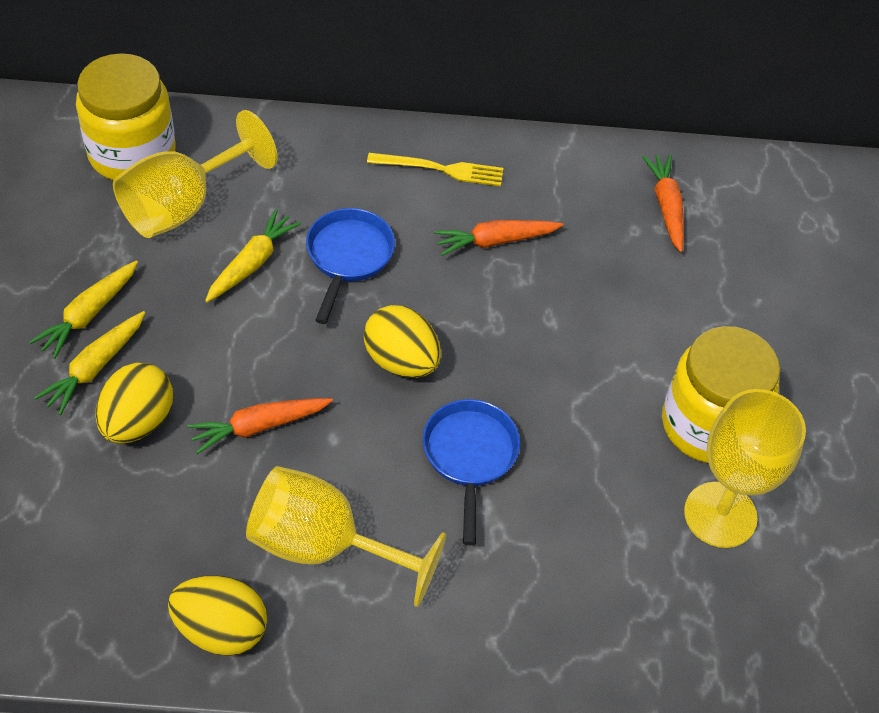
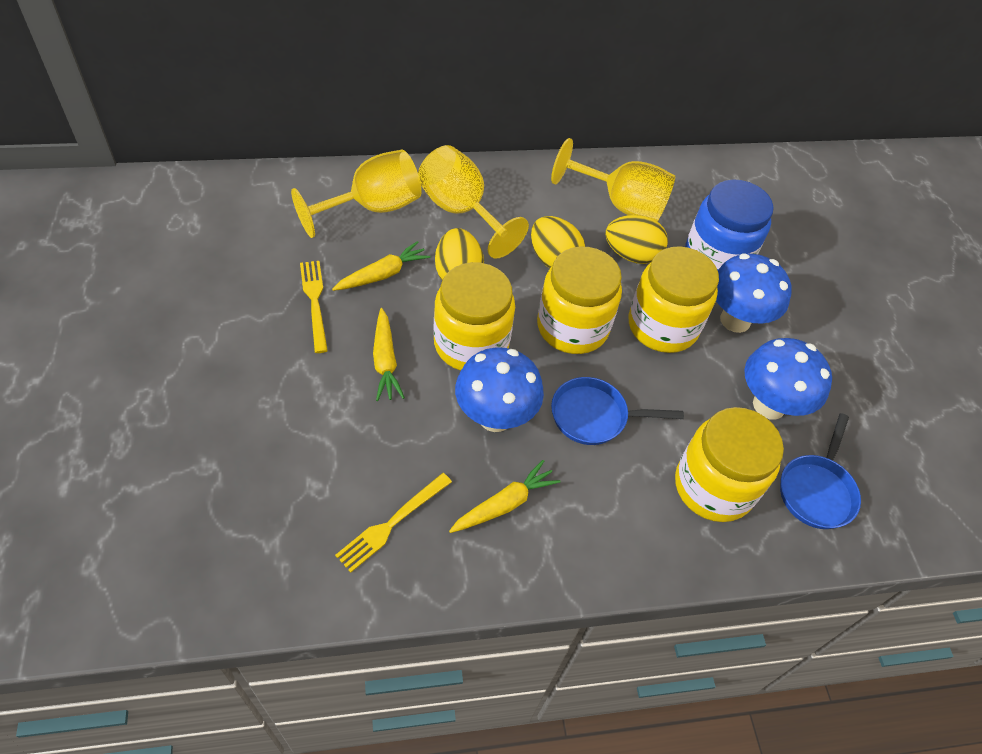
blue jar: none = 0 -> [685,179,774,270] = 1
blue mushroom: none = 0 -> [455,347,544,432] [716,253,792,333] [744,338,832,420] = 3
orange carrot: [187,398,333,454] [434,220,564,256] [642,154,684,252] = 3 -> none = 0
yellow fork: [367,153,503,186] = 1 -> [300,261,328,353] [335,473,452,573] = 2
yellow jar: [76,53,176,180] [662,326,780,463] = 2 -> [434,262,515,371] [537,246,622,354] [629,246,719,353] [675,407,784,522] = 4

